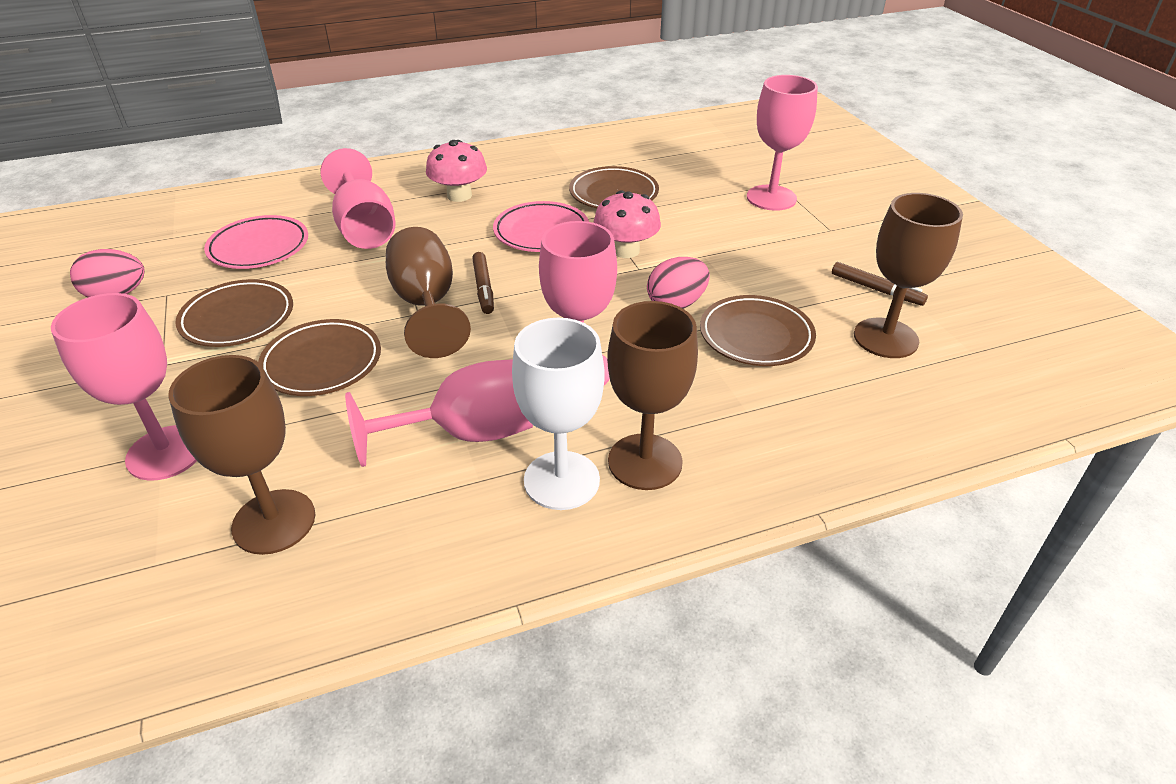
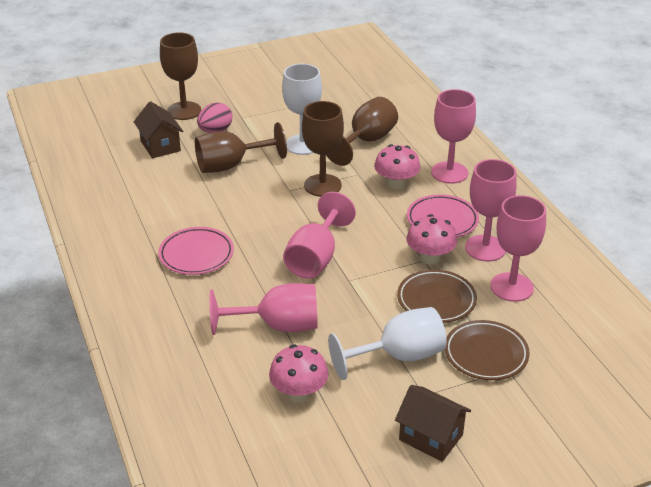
brown house: none = 0 -> [134,101,183,158] [395,385,471,462] = 2
brown marker: [472,252,494,314] [832,262,928,306] = 2 -> none = 0
brown plate: [175,279,293,347] [258,319,381,396] [569,166,659,209] [700,295,816,366] = 4 -> [397,269,477,323] [445,320,530,380] = 2
pink egg: [70,249,145,297] [647,257,710,309] = 2 -> [197,102,232,133] = 1
pink mushroom: [426,140,487,202] [594,191,661,258] = 2 -> [269,344,328,402] [374,144,420,189] [406,214,457,265] = 3
white goblet: [512,318,605,510] = 1 -> [282,64,322,155] [328,307,447,380] = 2

